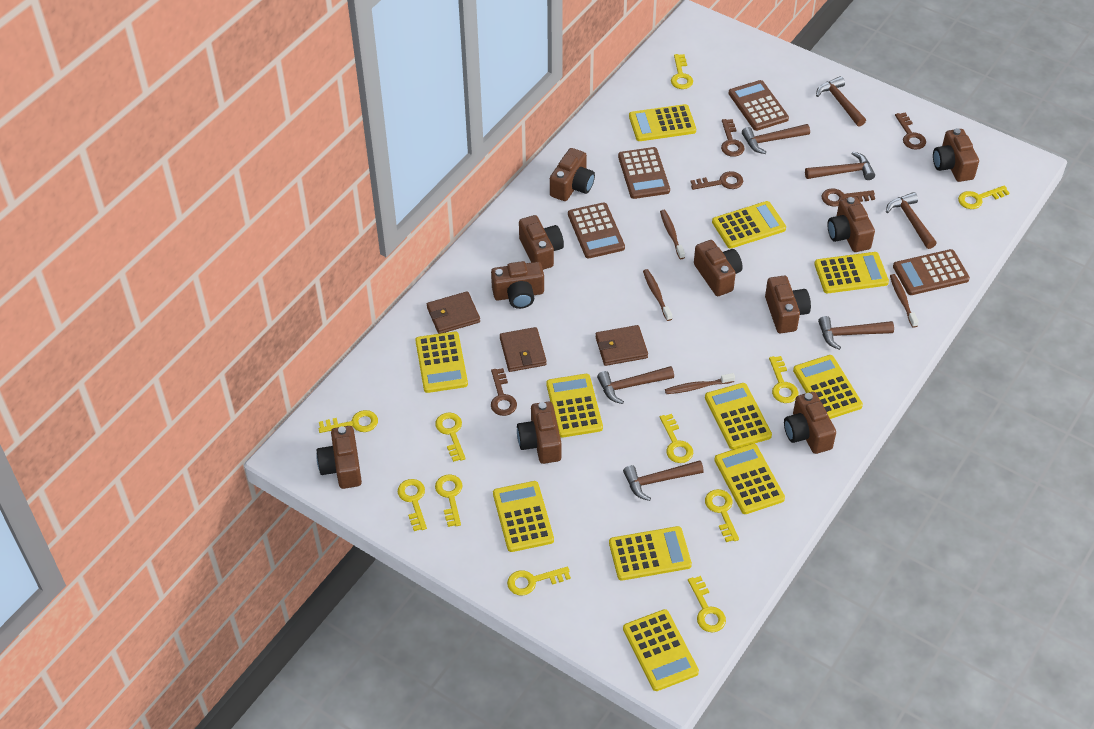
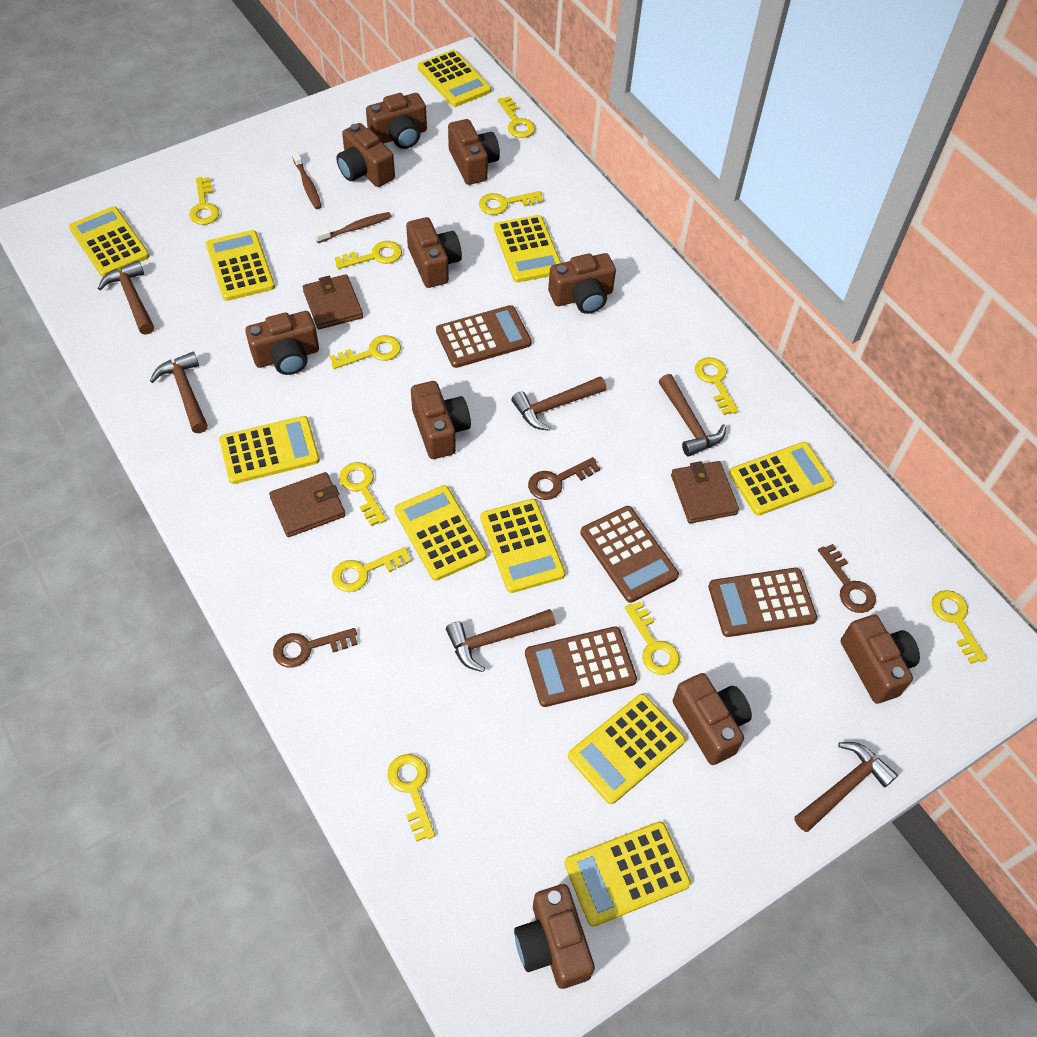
brown hammer: [597,366,674,404] [623,460,704,501] [742,124,810,154] [805,152,875,180] [816,76,866,127] [818,316,894,350] [886,192,937,249] = 7 -> [98,261,154,335] [150,352,208,433] [446,609,556,672] [511,376,606,431] [659,374,726,457] [794,742,898,832] = 6
brown key: [491,368,517,416] [691,171,743,190] [721,119,745,157] [822,188,875,207] [895,112,926,150] = 5 -> [273,628,358,668] [528,457,600,500] [818,544,876,613] = 3
brown toothbrush: [643,269,672,321] [660,210,685,259] [665,373,735,394] [890,274,919,328] = 4 -> [292,150,322,209] [314,212,392,243] = 2
yellow calculator: [415,331,468,393] [493,481,554,552] [546,374,603,438] [609,526,692,581] [623,609,699,691] [629,104,696,141] [705,383,772,450] [712,201,786,248] [714,443,785,514] [793,355,863,419] [814,252,889,293] = 11 -> [69,206,149,277] [206,230,275,301] [219,416,320,484] [394,485,487,581] [418,50,491,107] [480,499,565,593] [494,215,561,282] [564,821,691,927] [568,694,686,804] [729,442,834,516] = 10

